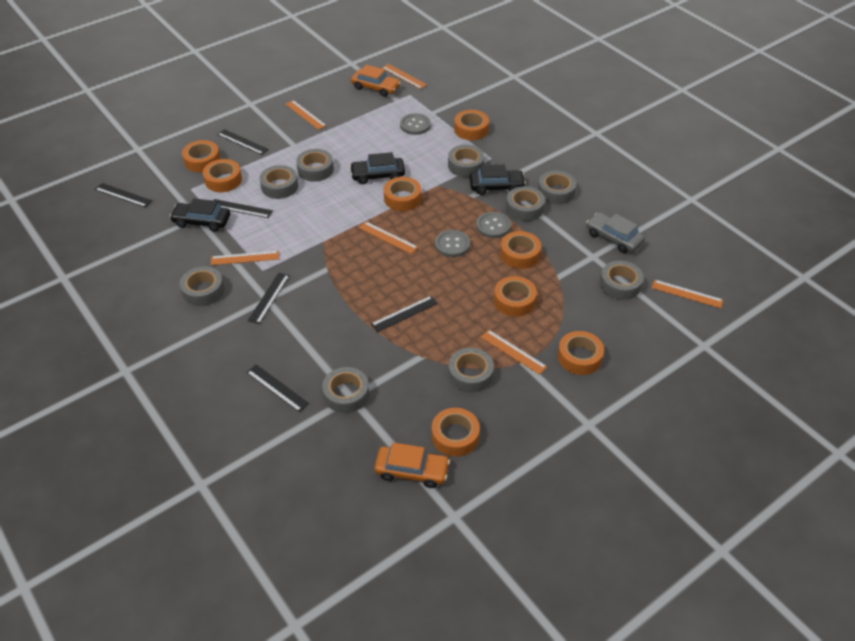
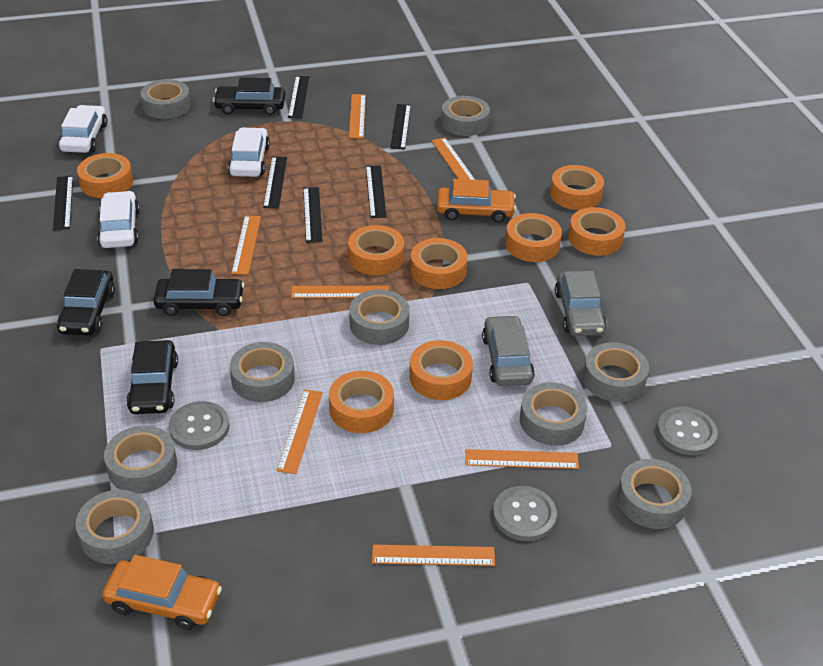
black car: [170,198,230,232] [350,152,405,184] [469,165,526,195] = 3 -> [57,269,115,335] [126,340,178,414] [154,269,244,316] [213,78,285,115] = 4
grey car: [586,212,645,253] = 1 -> [482,315,535,386] [555,271,606,336] = 2
orange ruler: [211,251,279,265] [285,100,327,130] [359,221,418,254] [382,64,427,89] [481,330,547,375] [652,280,723,308] = 6 -> [231,215,261,275] [276,389,323,474] [291,286,389,298] [349,94,366,138] [372,545,495,566] [431,138,475,180] [465,449,579,469] = 7
white car: none = 0 -> [59,105,108,153] [97,191,140,248] [228,127,270,177] = 3

